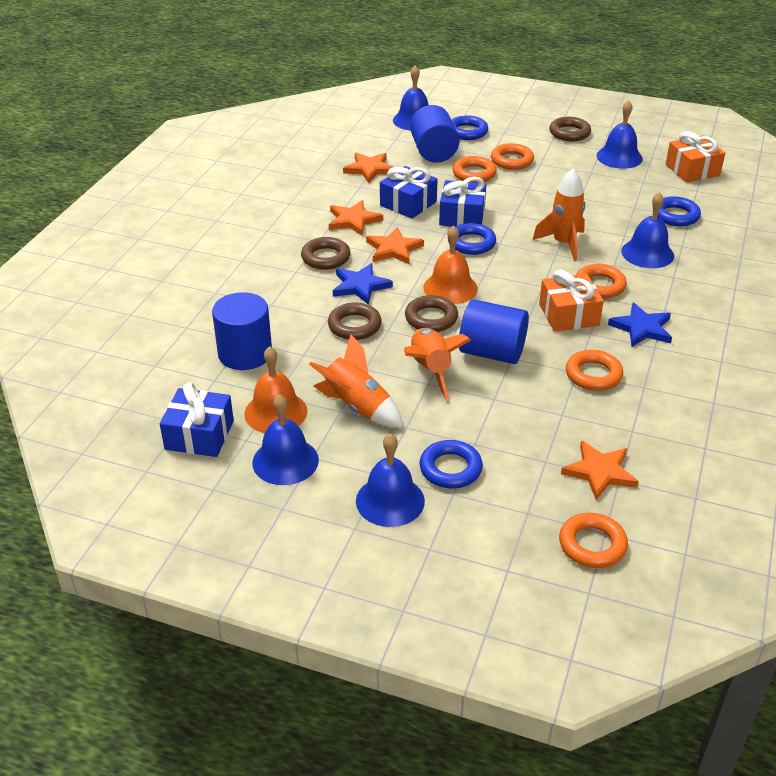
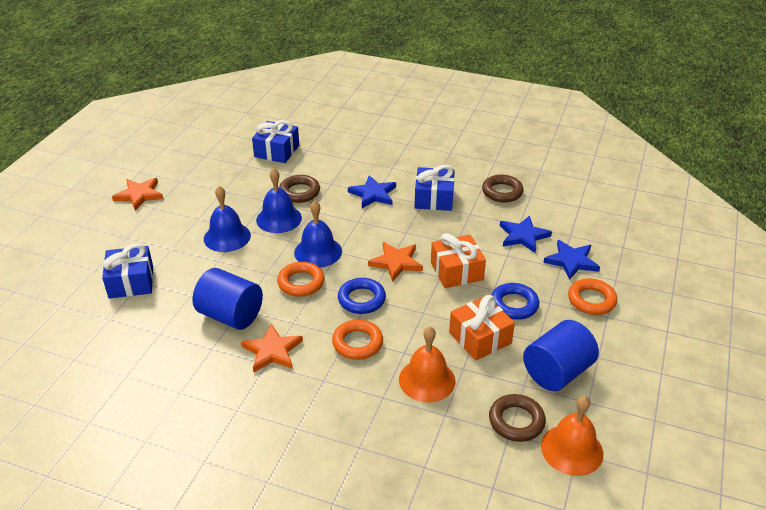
blue bell: [252,394,319,485] [356,434,425,527] [393,65,428,130] [597,100,643,169] [621,192,674,268] = 5 -> [204,186,251,252] [256,168,302,233] [294,201,342,268] = 3
blue cylinder: [212,292,272,370] [410,105,460,163] [459,299,529,364] = 3 -> [193,268,263,330] [523,320,599,391] = 2
blue ring: [420,440,483,489] [448,223,496,255] [452,115,488,140] [658,196,701,226] = 4 -> [338,278,386,314] [492,283,539,320] = 2
blue star: [333,263,393,305] [608,303,672,347] = 2 -> [348,175,396,208] [500,215,552,253] [543,240,600,280] = 3
brown ring: [301,237,350,270] [328,302,382,340] [405,295,458,332] [549,117,591,141] = 4 -> [279,175,320,203] [482,175,524,202] [489,394,546,442] = 3
orange ring: [452,156,497,183] [491,143,534,170] [559,513,628,568] [566,350,623,391] [576,264,627,299] = 5 -> [277,262,325,297] [332,320,383,360] [568,278,617,315] = 3
orange rocket: [309,335,403,428] [404,328,471,400] [533,168,585,261] = 3 -> none = 0
orange star: [329,200,383,236] [343,153,393,183] [366,227,424,264] [561,440,639,500] = 4 -> [112,178,163,211] [241,324,303,372] [368,242,423,281] = 3

